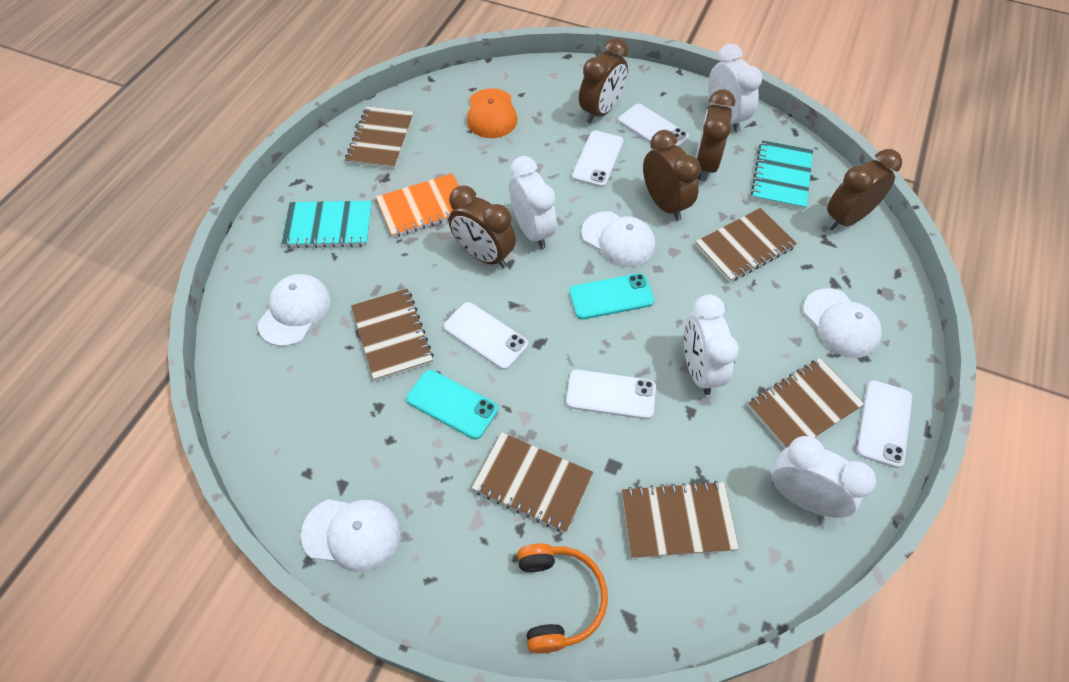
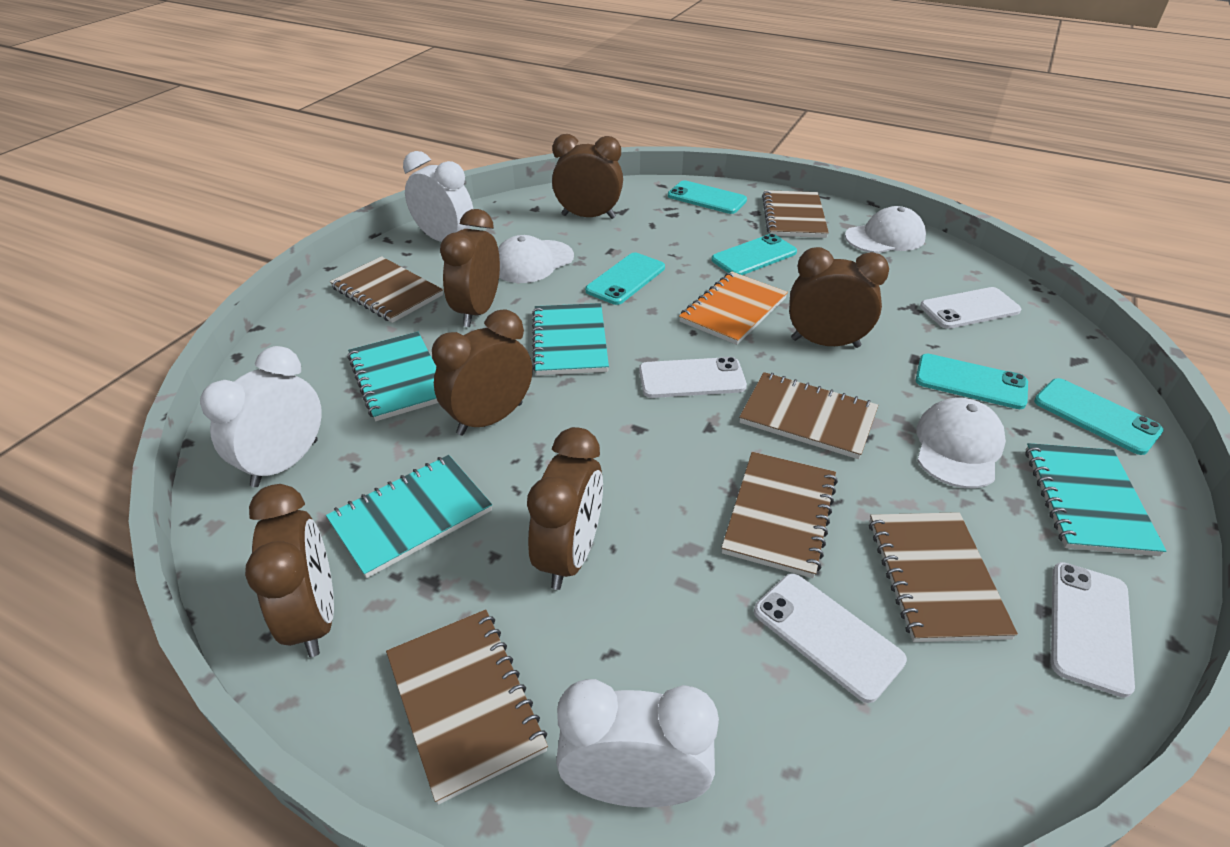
brown clock: [449,186,516,268] [579,38,628,123] [643,130,701,221] [696,89,735,181] [827,149,902,230] = 5 -> [245,484,334,657] [432,309,533,435] [440,209,500,327] [527,427,603,590] [552,134,623,219] [789,247,889,348] = 6
orange cap: [467,88,517,138] = 1 -> none = 0
orange headphones: [517,544,608,654] = 1 -> none = 0
turquoise notebook: [281,201,372,248] [751,140,813,210] = 2 -> [326,455,492,578] [348,332,439,421] [532,303,609,375] [1025,443,1166,556] = 4
turquoise phone: [406,370,498,439] [569,273,654,319] = 2 -> [585,253,665,305] [668,180,747,214] [711,234,797,275] [916,354,1028,409] [1034,378,1164,455] = 5
white cap: [257,274,331,346] [301,499,400,572] [581,211,655,267] [803,288,882,358] = 4 -> [498,235,574,283] [845,206,926,254] [917,398,1006,488] = 3
white clock: [509,156,557,249] [684,295,739,395] [708,44,762,132] [772,436,876,518] = 4 -> [200,346,322,487] [403,151,473,242] [556,679,719,807] = 3
white phone: [444,302,528,370] [566,370,656,419] [572,131,623,187] [618,104,689,147] [857,380,912,468] = 5 -> [639,357,747,398] [754,573,907,703] [920,287,1022,329] [1051,562,1135,698] = 4

